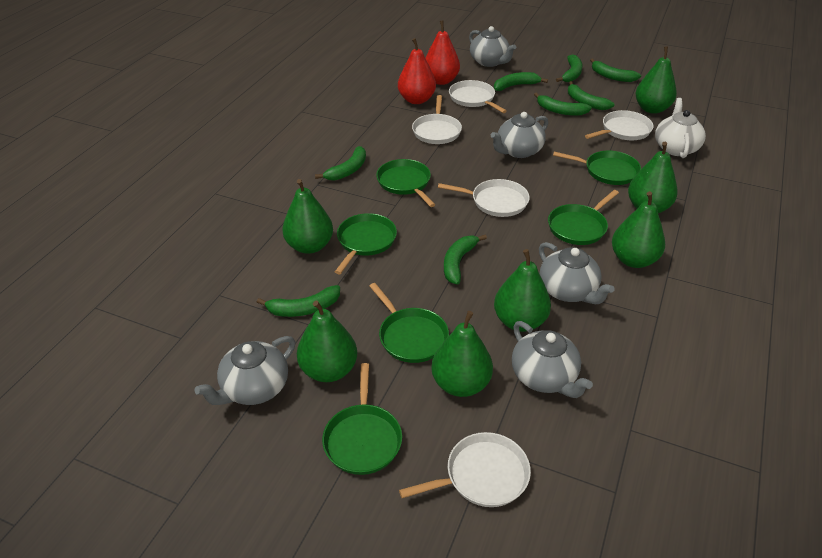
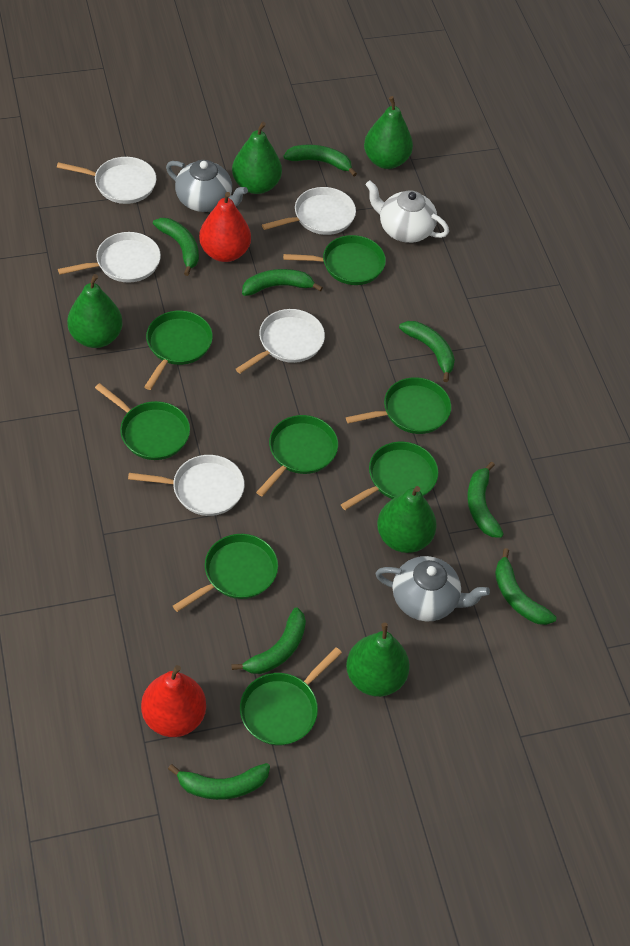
green pan: [322,363,402,475] [335,213,397,274] [369,283,449,363] [376,159,436,207] [548,190,619,245] [553,151,641,185] = 6 -> [95,383,190,460] [144,311,213,390] [173,534,278,612] [240,647,342,745] [256,415,338,496] [283,235,386,285] [341,442,438,510] [346,377,451,434] = 8
green pear: [282,179,333,254] [297,300,357,382] [431,311,493,397] [494,249,551,332] [612,191,665,268] [628,142,678,213] [635,46,677,114] = 7 -> [67,274,123,348] [232,122,282,194] [346,623,410,697] [364,96,413,169] [377,486,437,553] = 5
grey teapot: [194,336,295,405] [469,26,516,67] [491,112,548,158] [512,321,593,398] [539,242,614,304] = 5 -> [166,160,248,212] [375,556,490,621] = 2

